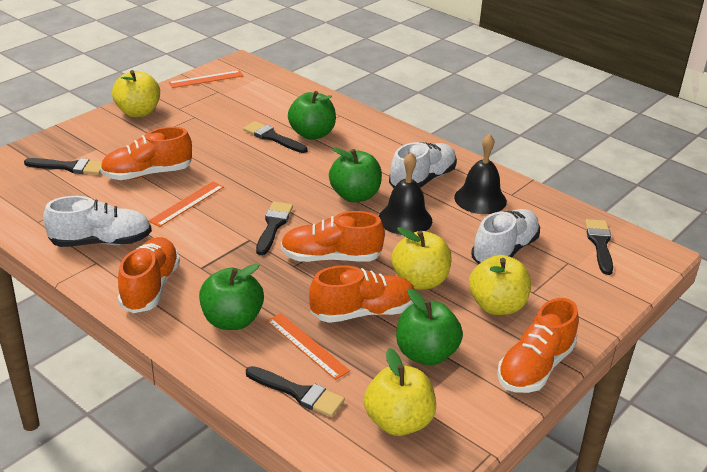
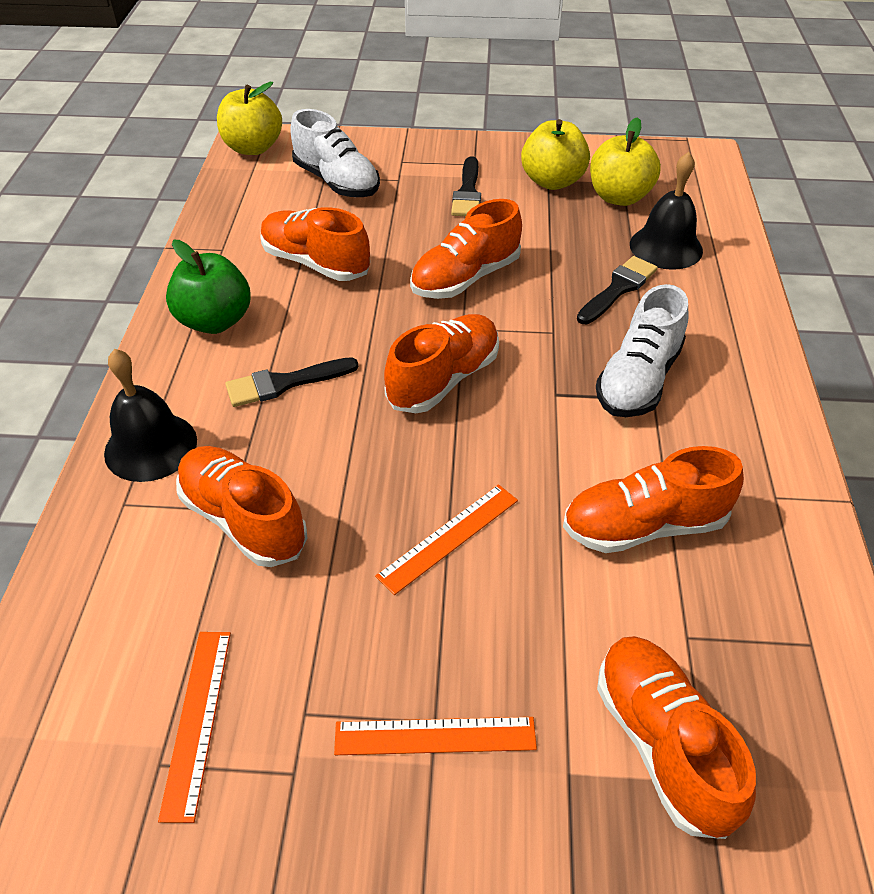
black brush: [24,158,102,175] [243,121,307,153] [246,366,345,417] [256,201,293,255] [585,219,613,275] = 5 -> [225,357,358,407] [451,156,481,216] [577,256,658,324] = 3
green apple: [199,264,264,330] [288,91,336,140] [329,147,382,202] [396,289,463,365] = 4 -> [166,240,251,334] = 1
orange shoe: [100,127,192,180] [118,237,180,313] [281,211,385,262] [309,265,414,323] [497,298,579,393] = 5 -> [176,446,308,567] [260,207,370,281] [384,314,499,413] [410,199,522,299] [563,446,744,553] [597,636,756,839] = 6
white shoe: [43,196,152,247] [389,142,457,188] [471,209,540,264] = 3 -> [290,109,380,197] [596,284,688,417] = 2
yellow apple: [112,70,160,117] [364,348,436,436] [392,227,452,290] [469,255,531,315] = 4 -> [217,82,282,155] [521,119,590,190] [590,117,661,206] = 3

